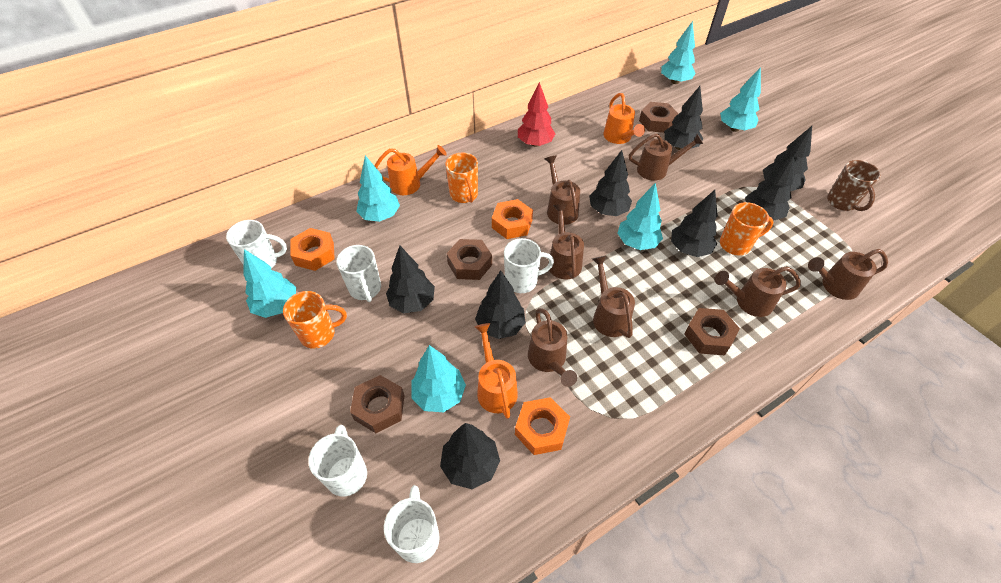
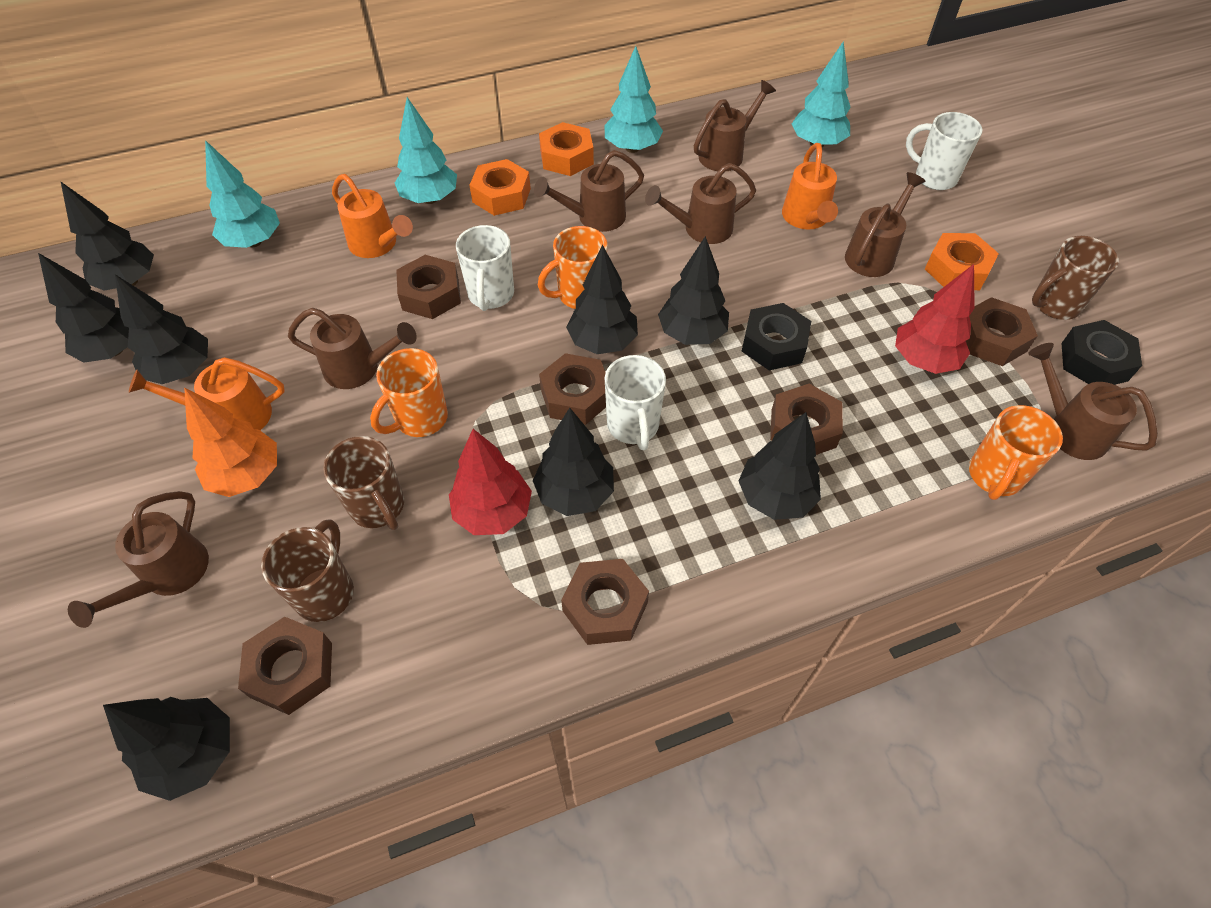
black nut: none = 0 -> [742,303,811,371] [1062,320,1142,385] = 2
brown mug: [827,160,881,211] = 1 -> [261,519,354,622] [323,436,404,530] [1032,236,1119,320] = 3
brown nut: [350,375,405,433] [447,239,492,280] [639,102,679,133] [684,308,740,355] = 4 -> [238,617,332,715] [396,255,461,319] [539,353,606,425] [561,559,649,645] [770,384,843,455] [966,297,1038,366] = 6
orange tree: none = 0 -> [184,388,277,497] = 1
red tree: [518,82,555,147] = 1 -> [449,429,532,535] [895,264,975,374] = 2
turquoise tree: [243,249,296,318] [356,155,400,222] [411,345,466,412] [617,183,663,250] [661,21,696,84] [720,67,761,132] = 6 -> [205,140,280,248] [395,97,457,204] [604,46,663,153] [792,41,851,147] = 4
white mug: [226,220,287,269] [308,425,367,497] [336,245,381,302] [384,485,440,563] [504,238,554,293] = 5 -> [456,225,514,311] [605,355,666,450] [906,112,982,190] = 3

